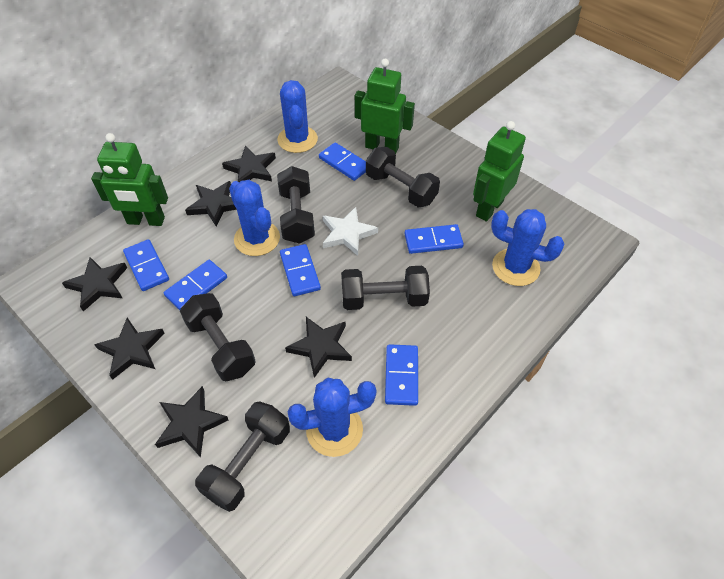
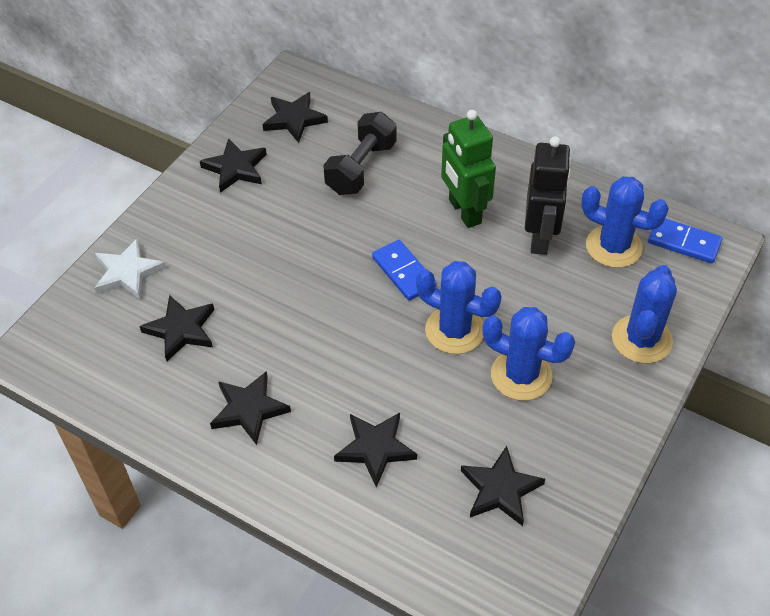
black dumbbell: [180,293,256,381] [195,401,290,512] [277,166,315,244] [341,266,430,310] [366,147,440,207] = 5 -> [323,112,396,195] = 1
black robot: none = 0 -> [525,136,571,255] = 1
blue domino: [123,239,169,291] [164,260,227,310] [280,244,321,296] [319,142,366,181] [385,344,418,406] [404,224,464,254] = 6 -> [372,240,437,301] [648,218,722,263] = 2
green robot: [91,133,168,226] [355,59,415,154] [473,121,526,221] = 3 -> [441,110,496,228] = 1

